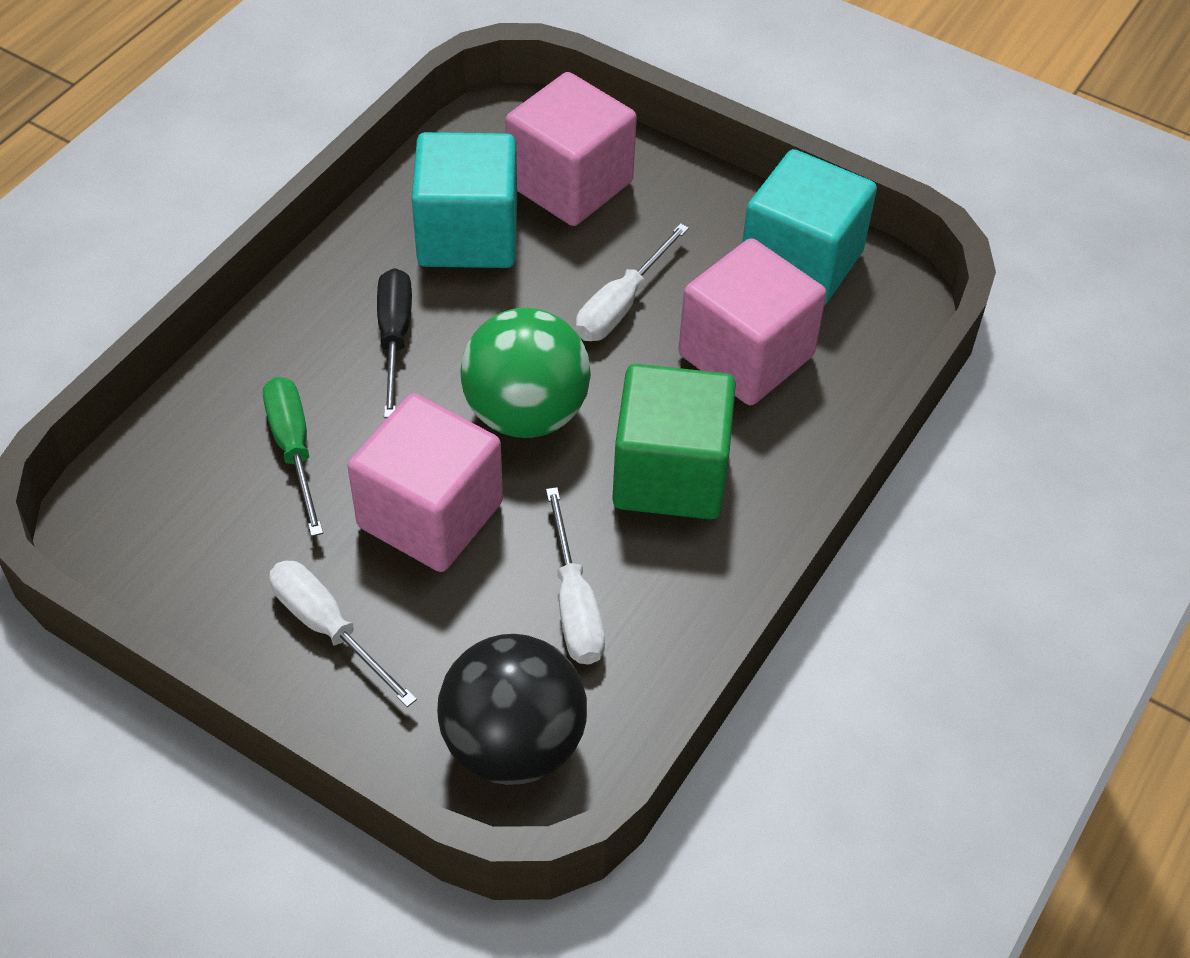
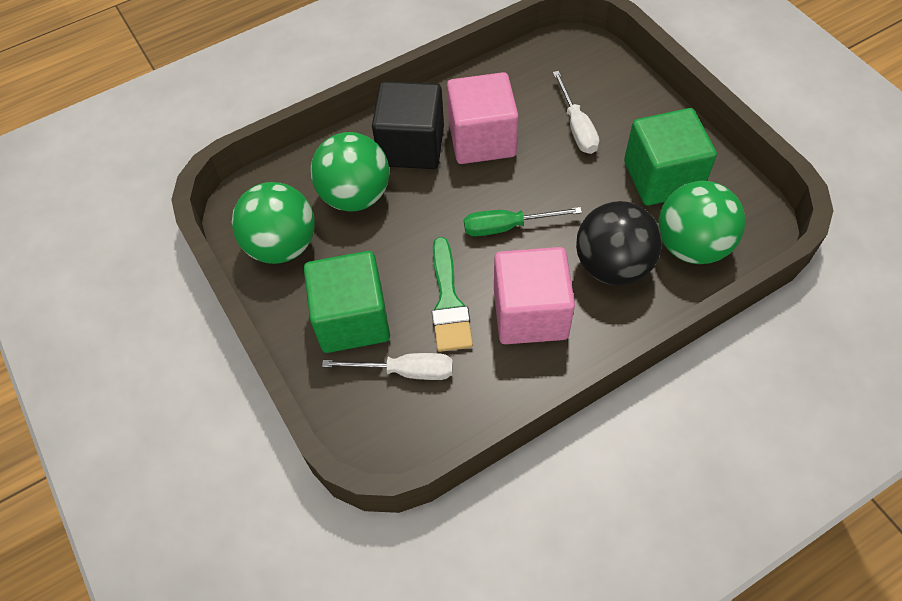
black cube: none = 0 -> [372,81,444,169] = 1
black screwdriver: [377,268,412,418] = 1 -> none = 0
green ball: [460,308,591,438] = 1 -> [231,182,315,264] [311,132,390,211] [658,181,745,264] = 3
green brush: none = 0 -> [432,237,473,352] = 1
green cube: [612,364,736,520] = 1 -> [304,251,390,353] [624,108,717,206] = 2
pink cube: [348,394,503,572] [505,72,637,226] [678,238,826,405] = 3 -> [447,72,519,164] [494,247,575,344] = 2
turquoise cube: [412,132,517,268] [742,149,877,306] = 2 -> none = 0
white screwdriver: [269,561,417,707] [546,487,605,665] [576,223,689,341] = 3 -> [322,353,453,380] [553,71,599,154] = 2

